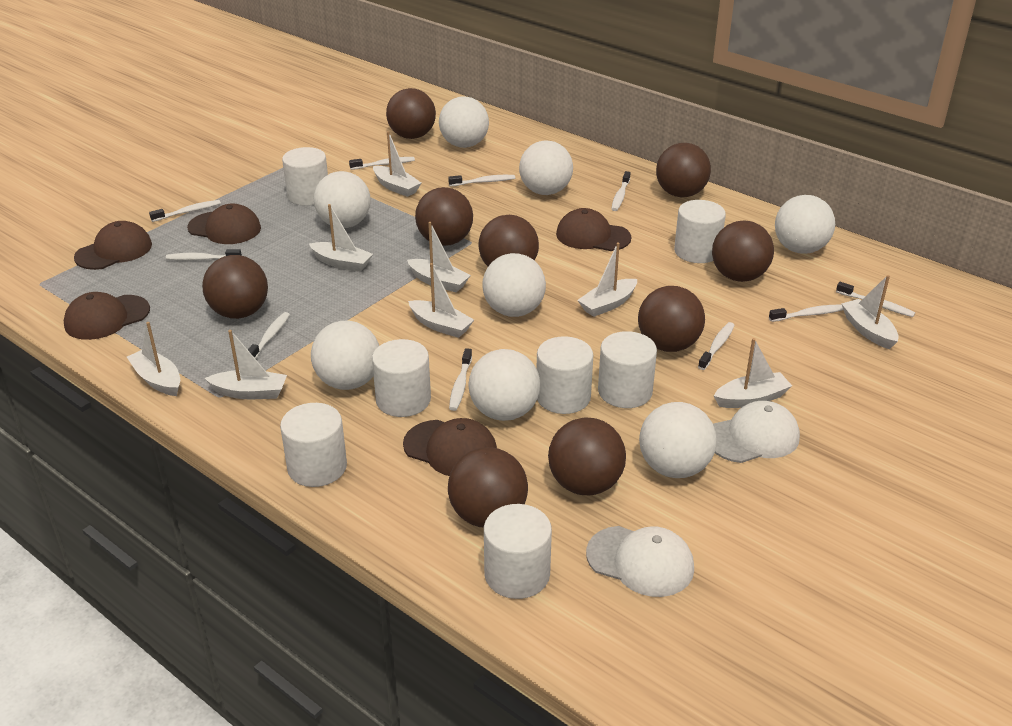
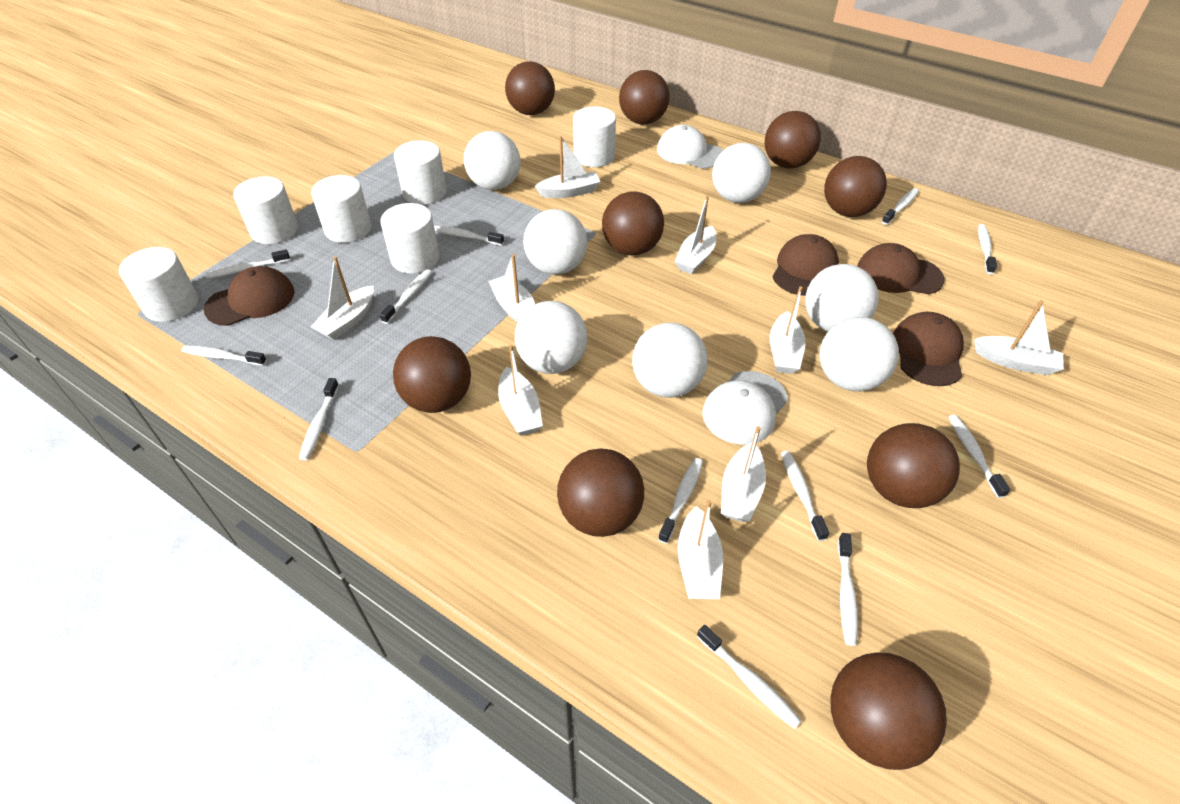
brown cap: [64,292,150,340] [74,221,152,270] [187,203,261,244] [403,418,497,476] [556,208,631,251] = 5 -> [204,266,294,326] [772,234,839,296] [857,243,945,294] [893,312,964,386] = 4
white ball: [311,321,379,390] [314,171,371,228] [439,96,489,148] [469,349,540,421] [482,253,546,317] [519,140,573,195] [639,402,717,478] [775,195,835,254] = 8 -> [464,131,520,190] [515,301,588,374] [523,209,587,275] [632,322,707,398] [712,143,771,203] [805,264,879,332] [819,317,899,391] = 7
white cylinder: [280,403,347,487] [282,147,328,206] [372,339,431,417] [484,504,552,599] [537,336,593,414] [598,331,657,408] [674,200,726,263] = 7 -> [119,247,198,322] [233,176,298,244] [311,175,371,243] [380,203,440,274] [394,140,447,205] [573,106,616,167] = 6
white toothbrush: [149,200,221,222] [166,249,242,260] [248,312,290,359] [349,157,415,170] [448,175,515,186] [449,348,472,411] [611,171,630,211] [698,322,735,370] [769,305,843,322] [836,282,915,317] = 10 -> [181,345,267,366] [206,249,290,279] [299,378,339,461] [380,269,432,324] [434,225,504,246] [658,458,703,544] [697,625,802,729] [781,451,829,541] [838,533,858,646] [882,188,919,225] [948,415,1010,498] [978,224,997,274] = 12

